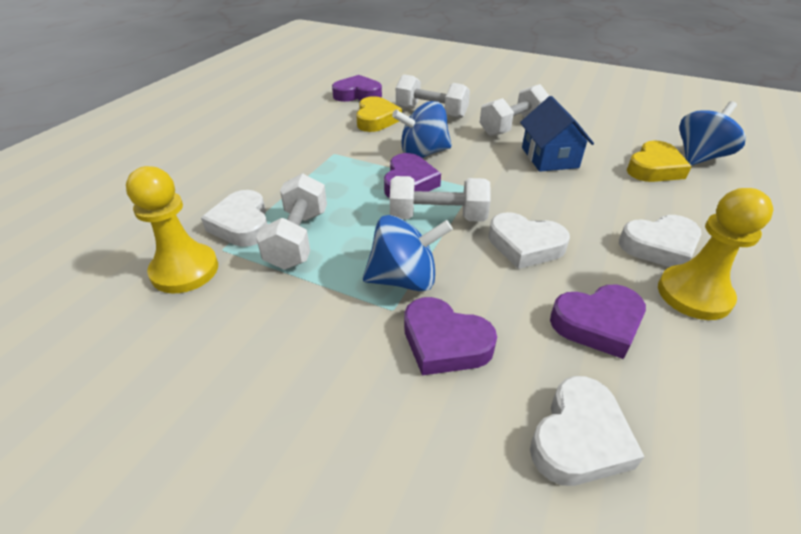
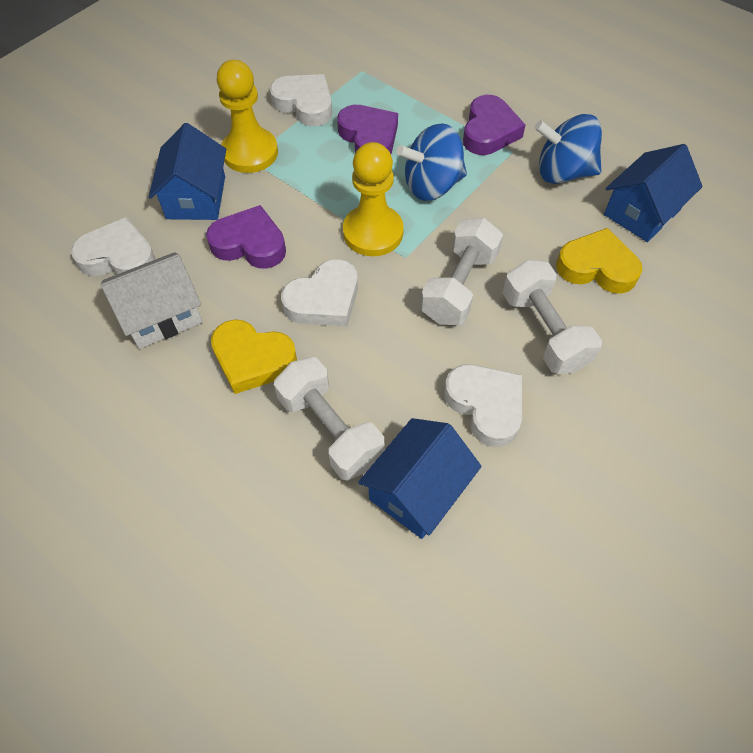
blue house: [520,96,594,172] = 1 -> [149,123,226,220] [358,418,482,539] [604,144,703,242] = 3
blue spinning top: [363,215,453,292] [392,101,452,158] [679,101,746,166] = 3 -> [396,123,467,201] [535,114,602,184] = 2
purple heart: [332,75,382,102] [384,153,441,198] [404,297,497,376] [550,285,646,359] = 4 -> [206,205,286,269] [337,105,398,154] [463,95,525,155] = 3
white dumbbell: [256,173,327,270] [390,176,491,222] [396,74,470,118] [480,84,549,136] = 4 -> [274,357,384,481] [421,218,503,325] [502,260,602,374] = 3
white house: none = 0 -> [101,252,203,349] = 1

